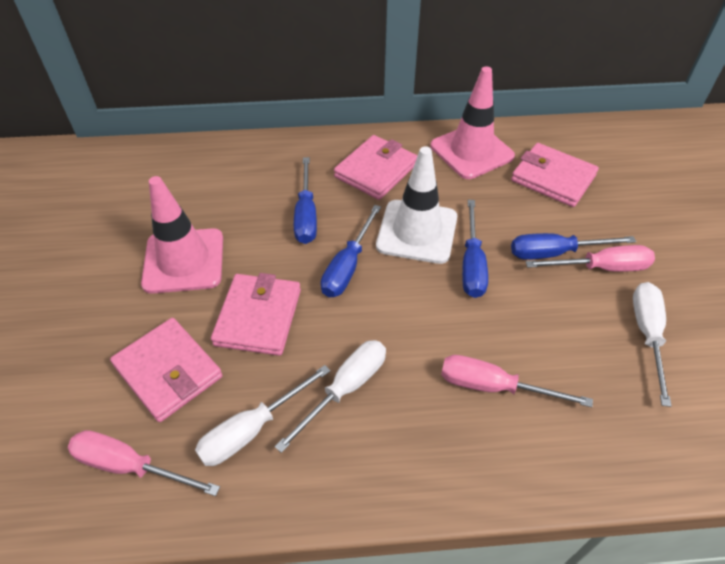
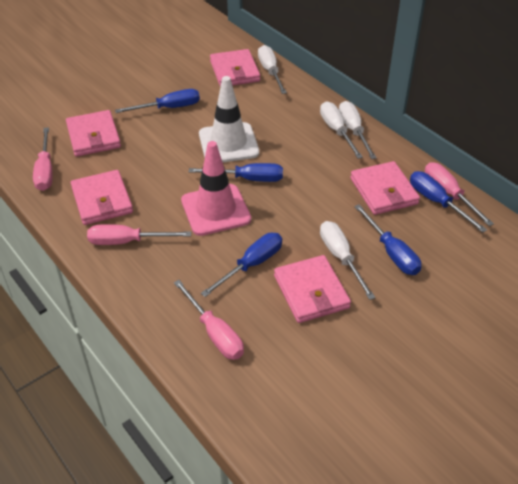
blue screwdriver: [294,157,317,244] [321,205,381,297] [462,200,488,298] [511,233,636,260] = 4 -> [115,89,200,113] [189,163,283,182] [201,233,282,297] [354,204,421,275] [410,171,487,233] = 5
pink screwdriver: [68,430,220,496] [441,355,593,407] [526,245,655,272] = 3 -> [33,127,53,191] [87,224,191,245] [174,280,244,360] [425,162,494,226] = 4
pink traffic cone: [141,176,223,294] [431,67,515,179] = 2 -> [181,141,251,236] = 1
pink wallet: [110,318,223,422] [211,273,301,356] [334,135,417,200] [511,143,599,207] = 4 -> [66,110,121,157] [71,170,133,225] [210,49,260,87] [274,255,351,323] [350,161,420,215] = 5
white screwdriver: [195,365,330,466] [275,340,386,453] [633,282,671,407] = 3 -> [258,45,287,94] [320,101,363,159] [320,221,376,300] [339,101,377,159] = 4

